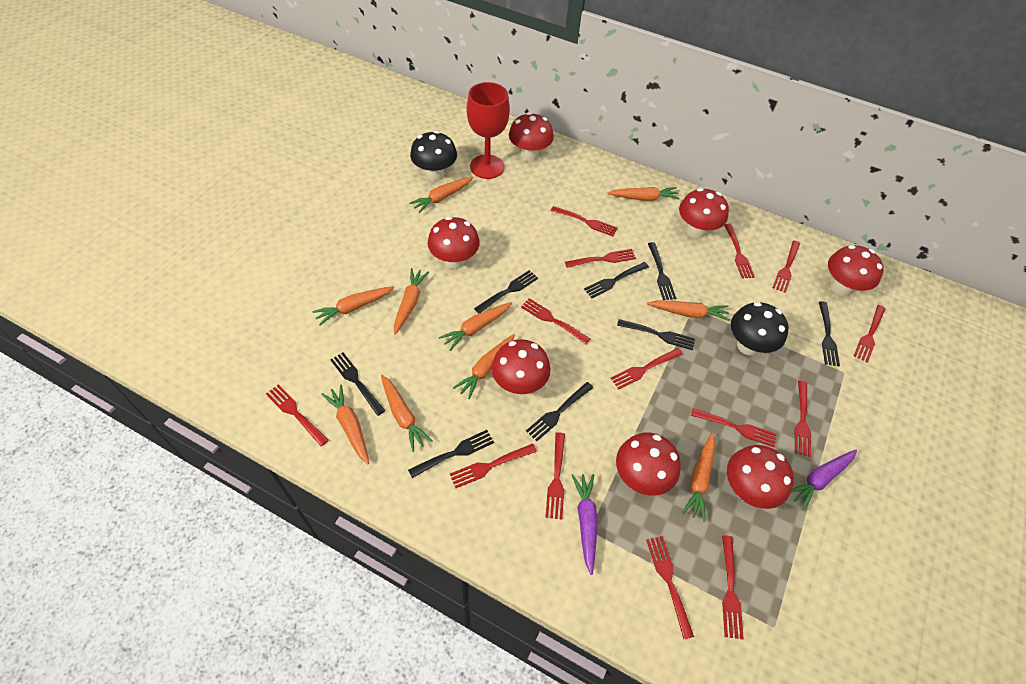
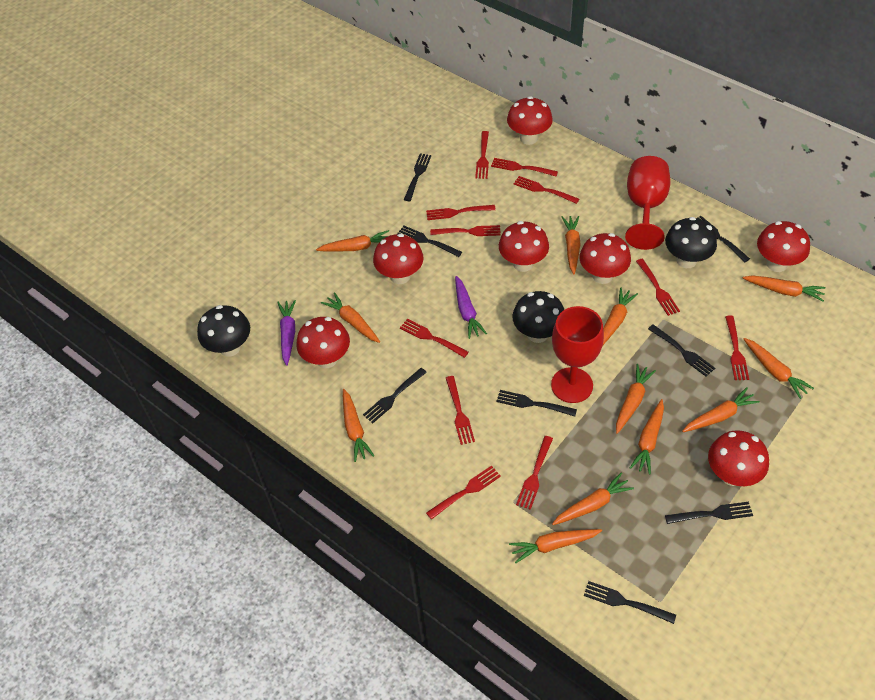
black mushroom: [410,131,457,181] [731,302,789,355] = 2 -> [197,305,250,357] [512,291,564,343] [665,217,717,268] = 3
orange carrot: [312,286,394,326] [321,385,369,464] [381,375,433,452] [394,268,429,335] [409,177,473,213] [439,302,512,351] [453,334,515,399] [607,187,680,201] [647,300,730,321] [682,433,715,522] = 10 -> [316,230,389,252] [321,292,380,343] [343,389,374,462] [509,529,602,563] [552,473,634,525] [562,216,580,274] [603,288,638,345] [616,364,656,434] [630,399,664,474] [682,387,760,432] [743,275,826,301] [744,338,814,399] = 12
red fork: [266,384,329,446] [450,443,537,488] [521,298,590,344] [545,432,565,520] [551,206,618,237] [565,249,636,268] [611,348,683,389] [646,536,694,639] [691,408,777,447] [722,535,744,639] [724,224,755,279] [773,241,800,293] [795,381,811,457] [854,305,886,363] = 14 -> [400,319,469,358] [426,205,496,220] [426,466,501,520] [430,225,501,236] [446,376,475,445] [475,131,489,179] [491,158,558,176] [514,176,579,204] [516,436,553,510] [636,259,680,316] [725,316,749,380] = 11
red goblet: [467,82,510,179] = 1 -> [551,306,604,403] [625,156,671,250] = 2

